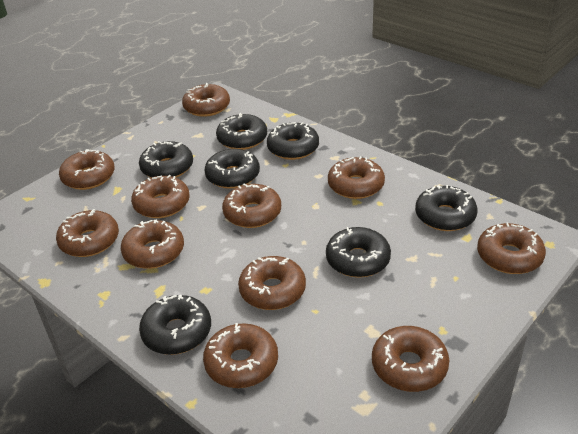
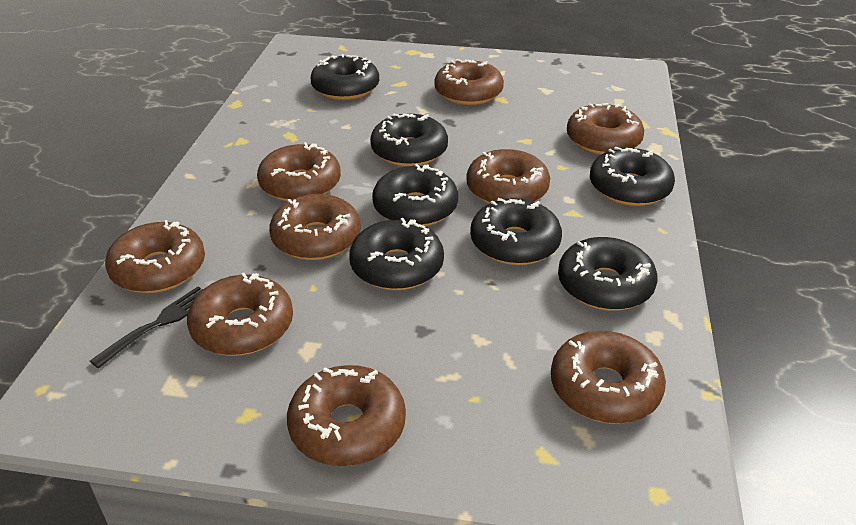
black fork: none = 0 -> [90,287,203,369] = 1
brown donut: [56,209,119,257] [59,149,115,190] [121,219,184,269] [131,175,190,218] [182,83,230,117] [203,323,278,388] [222,184,281,228] [238,256,306,310] [328,156,385,199] [372,326,449,392] [477,223,546,274] = 11 -> [105,220,205,293] [187,273,293,356] [257,142,341,201] [269,194,361,260] [287,365,406,466] [434,59,504,105] [466,149,550,204] [551,331,666,424] [567,103,644,155] = 9

